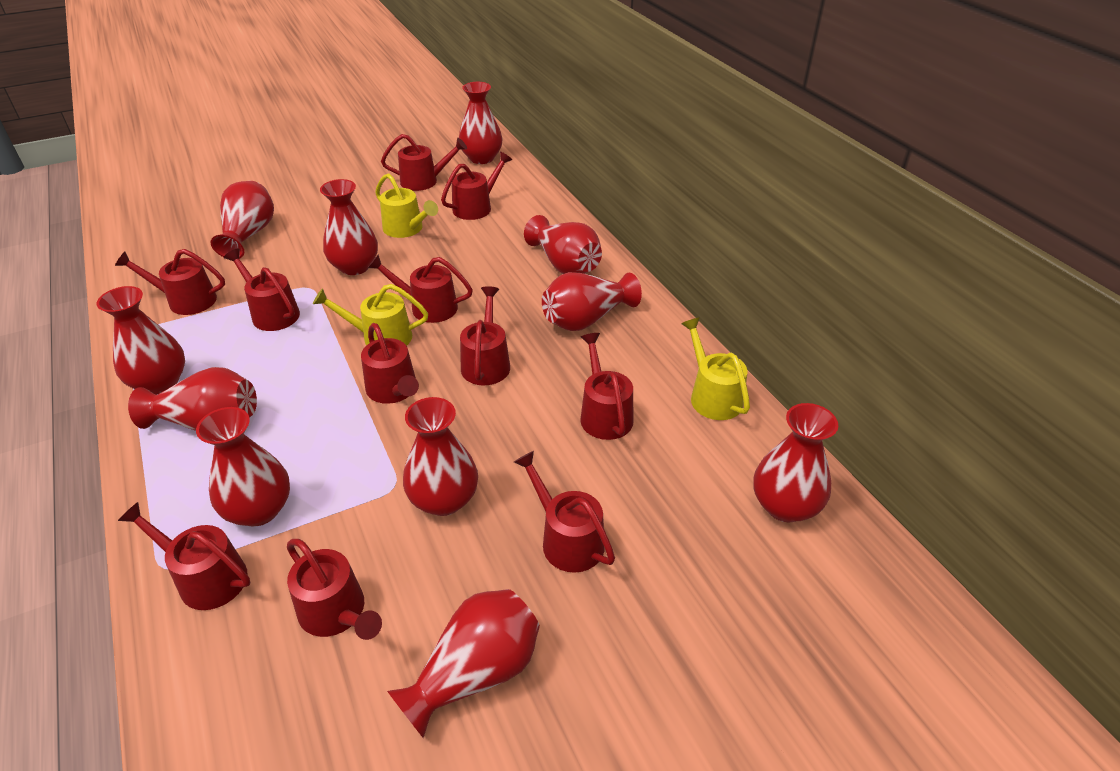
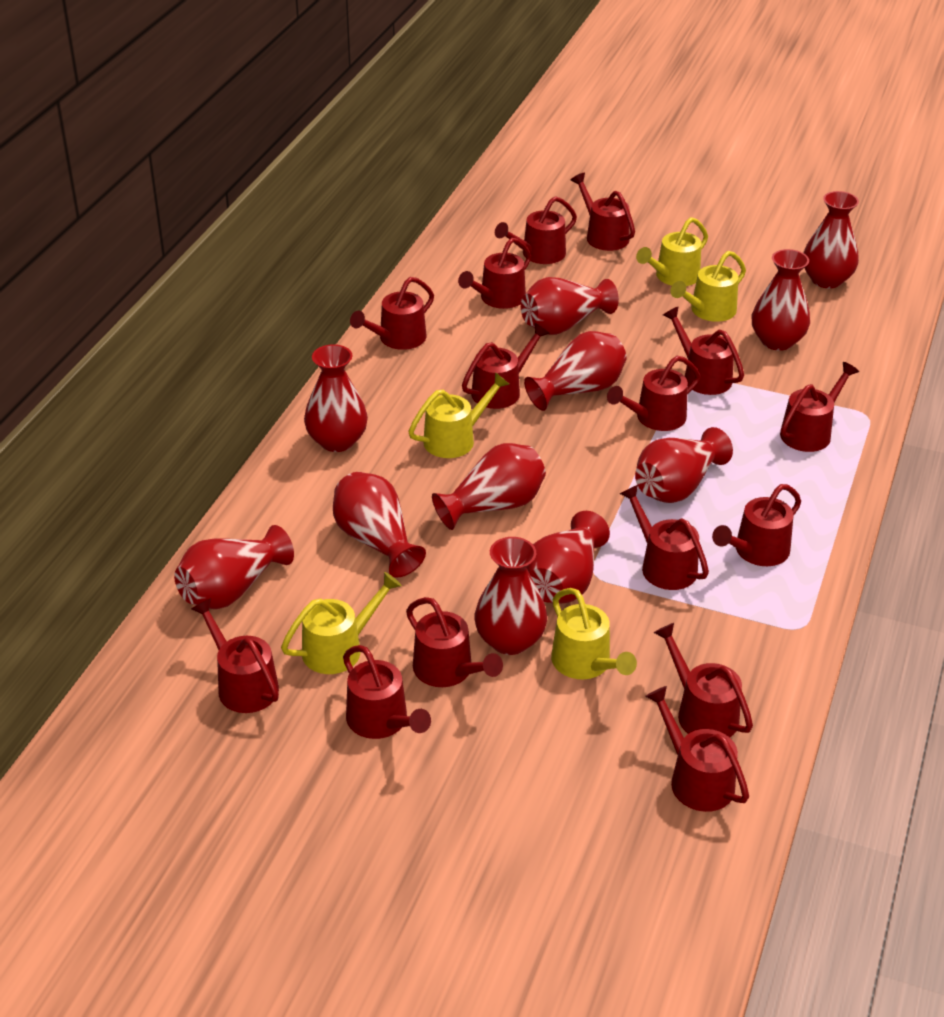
red watering can: [115,249,225,315] [118,502,250,610] [224,248,300,331] [287,539,382,640] [361,323,419,404] [368,254,473,323] [381,134,467,191] [441,151,512,220] [460,286,510,385] [514,451,615,573] [580,333,633,440] = 11 -> [191,598,279,713] [343,645,431,739] [350,277,434,350] [406,597,503,687] [458,238,531,309] [462,323,550,409] [495,196,577,264] [571,173,635,251] [607,356,701,431] [620,485,709,590] [645,686,749,812] [653,623,753,738] [663,306,744,395] [712,484,801,566] [780,362,859,452] = 15
yellow watering can: [313,284,428,346] [375,173,438,238] [681,318,750,420] = 3 -> [281,572,402,674] [408,372,509,458] [551,588,637,679] [636,217,708,286] [670,251,746,322] = 5

